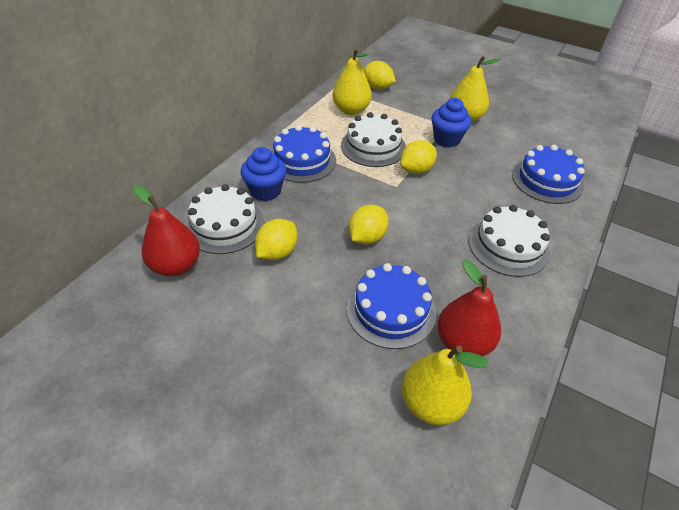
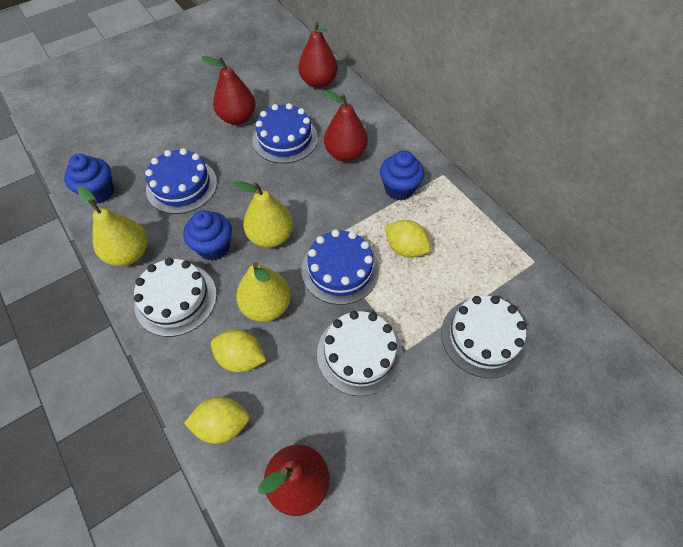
blue cupcake: [241,147,287,201] [432,98,472,148] = 2 -> [64,154,114,204] [183,210,232,261] [380,150,424,200] = 3
red pear: [133,185,200,276] [437,259,501,357] = 2 -> [201,56,256,125] [258,445,330,516] [298,22,338,88] [323,90,368,162] = 4
yellow lemon: [255,219,297,260] [349,205,389,244] [363,61,396,90] [400,140,437,174] = 4 -> [184,397,250,444] [211,330,266,372] [385,220,431,258] = 3

